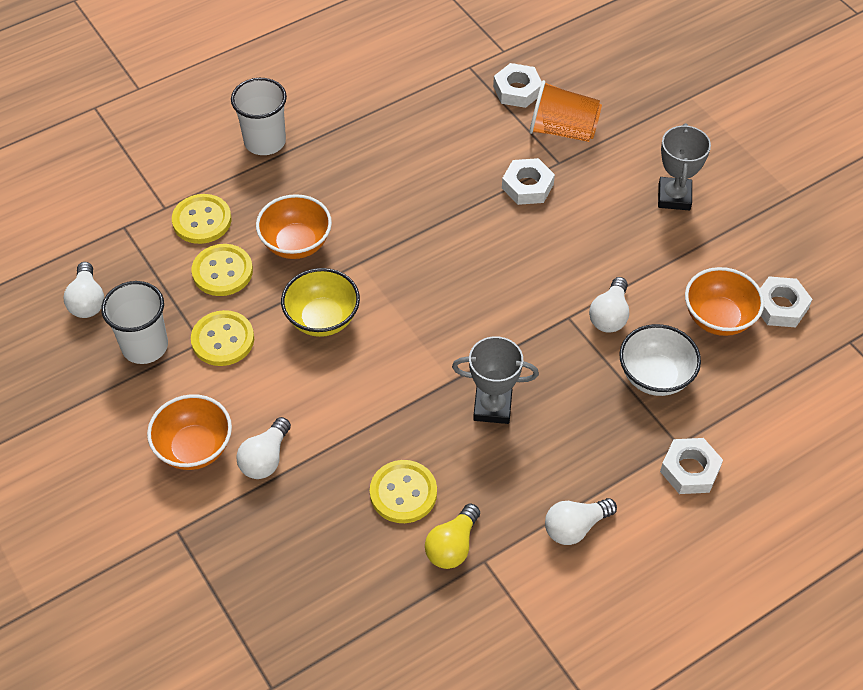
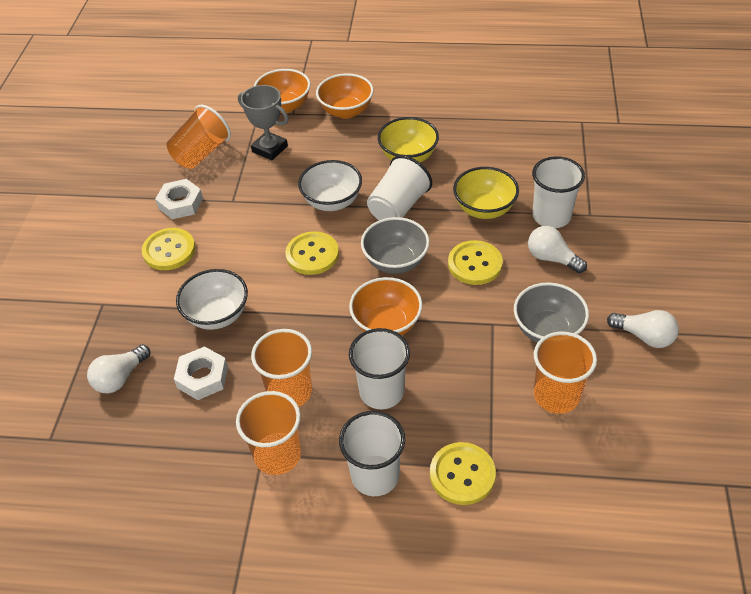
grey bowl: none = 0 -> [361,217,430,274] [514,282,589,343] = 2
grey trophy: [452,336,539,424] [658,123,711,210] = 2 -> [238,85,289,160] = 1
orange cup: [529,80,602,142] = 1 -> [167,105,231,169] [236,391,301,475] [251,329,312,407] [534,332,597,414] = 4
white bowl: [619,324,701,396] = 1 -> [176,269,248,330] [298,160,362,211] = 2
white cup: [101,281,168,364] [231,78,287,155] = 2 -> [339,411,405,496] [349,328,410,409] [367,155,432,220] [532,156,585,228] = 4
white light bulb: [64,262,104,318] [236,417,291,479] [545,498,617,545] [589,277,629,333] = 4 -> [87,345,150,393] [528,226,587,273] [607,310,679,348] = 3
white nut: [493,63,542,108] [502,158,555,205] [660,438,723,494] [760,276,812,328] = 4 -> [155,179,203,219] [174,346,228,400] = 2
yellow bowl: [281,268,360,337] = 1 -> [378,117,439,162] [453,167,519,219] = 2
yellow light bulb: [425,504,480,569] = 1 -> none = 0

